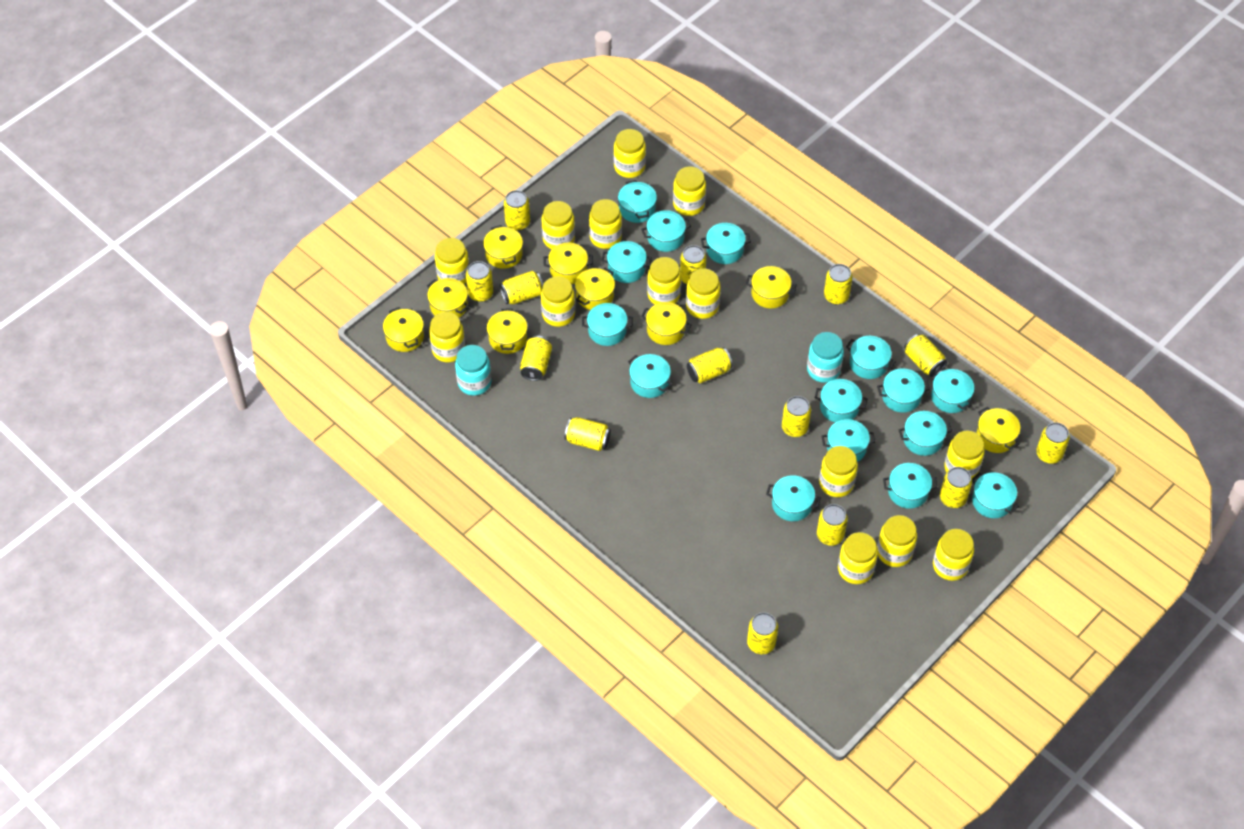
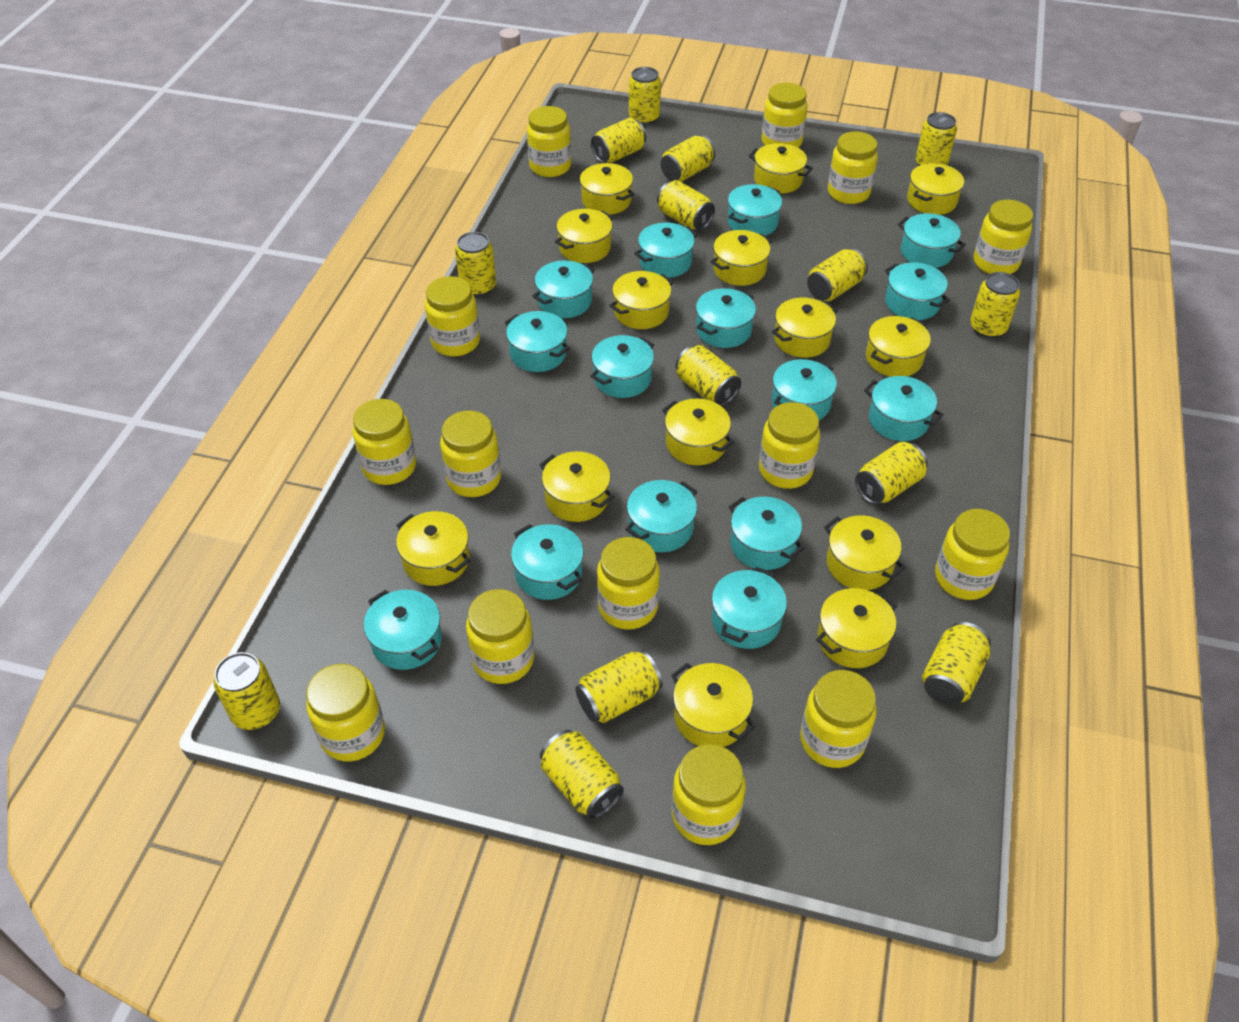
turquoise jar: [455,345,491,396] [807,332,844,383] = 2 -> none = 0
yellow pot: [383,307,424,352] [427,278,469,318] [483,225,523,269] [487,308,528,354] [543,242,593,284] [575,268,615,310] [641,302,691,345] [746,266,797,308] [976,407,1020,453] = 9 -> [396,511,471,586] [540,451,614,522] [555,209,614,263] [579,163,634,215] [609,271,674,329] [662,398,734,465] [671,663,756,747] [710,230,772,286] [748,143,813,194] [772,297,838,358] [816,588,897,668] [824,515,906,590] [866,316,931,377] [907,163,964,215] = 14

